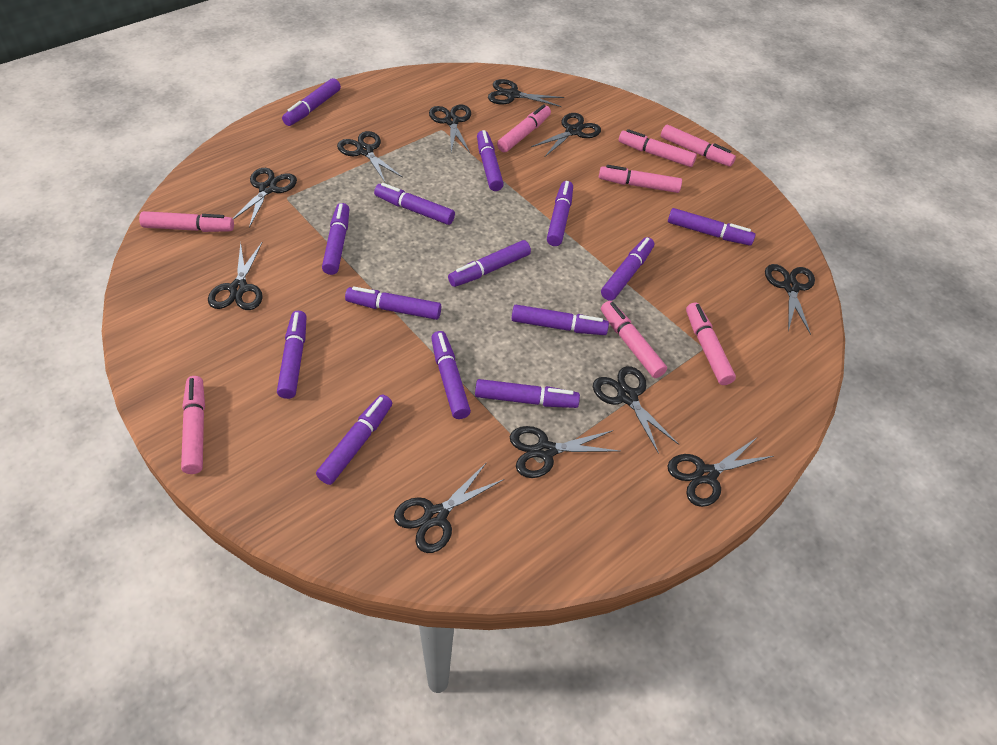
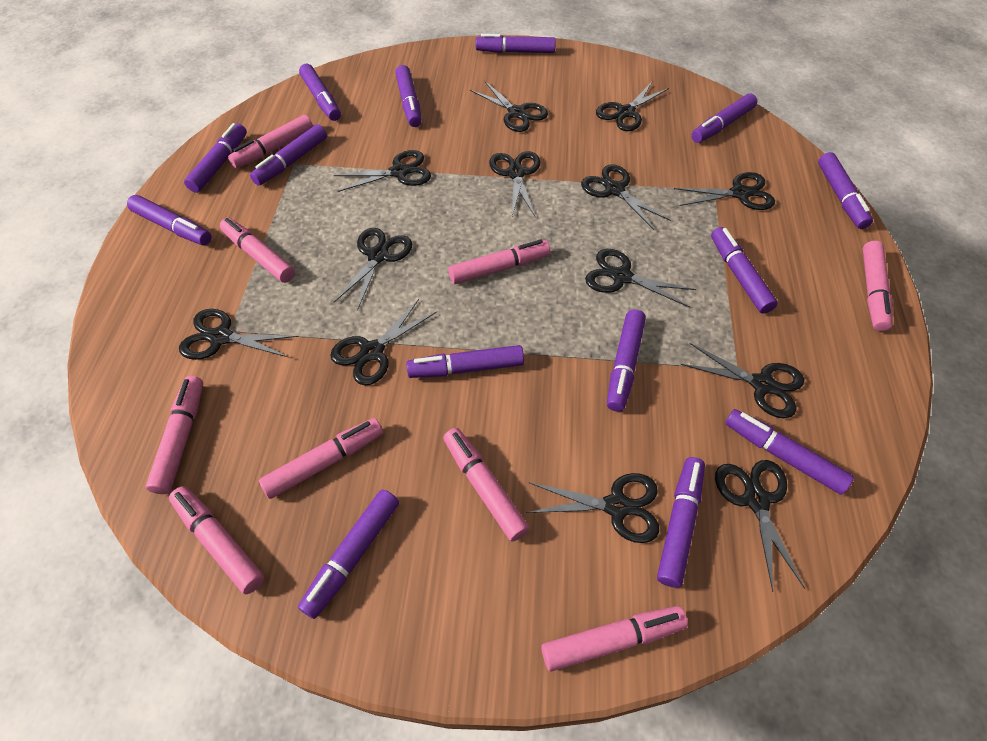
black scissors: [208,242,263,310] [233,168,297,228] [337,131,403,184] [394,462,504,553] [429,104,471,153] [488,79,564,107] [510,426,619,478] [531,113,601,157] [593,366,679,454] [667,438,774,507] [765,264,815,335] = 11 -> [179,309,299,360] [330,299,437,385] [334,150,431,192] [334,228,412,311] [470,80,548,132] [489,151,540,216] [526,473,659,543] [581,164,671,230] [585,249,696,308] [596,82,669,131] [674,172,775,210] [681,343,804,418] [715,460,805,592] = 13
pink marker: [139,211,234,232] [181,376,205,474] [497,104,551,152] [599,165,682,193] [601,301,667,378] [619,129,697,167] [661,125,736,167] [686,303,736,385] = 8 -> [145,376,203,494] [169,486,264,594] [220,218,295,283] [228,115,313,168] [259,418,383,499] [443,428,530,542] [448,240,550,284] [541,606,688,671] [863,241,893,331] = 9

